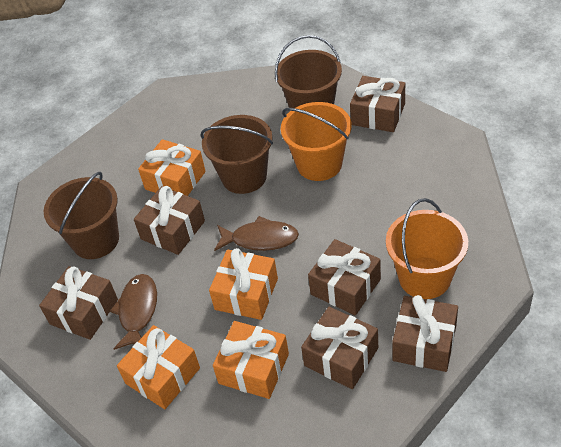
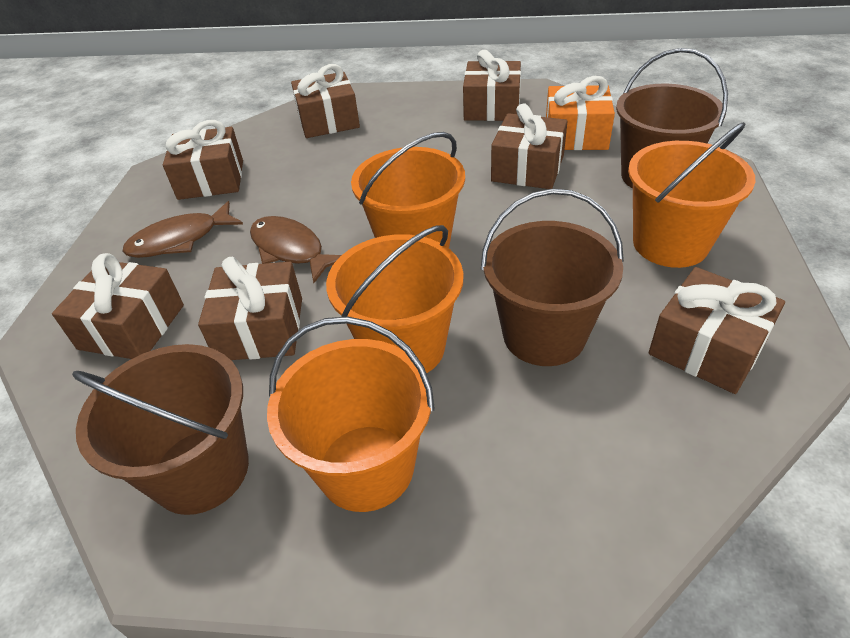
brown gift: [39,266,118,340] [134,186,205,255] [301,307,378,389] [308,239,381,315] [350,76,405,132] [392,295,458,372] = 6 -> [52,253,184,359] [163,120,243,200] [198,256,302,360] [291,64,360,138] [463,50,521,121] [491,103,568,189] [649,267,785,394] = 7
orange bucket: [281,102,352,181] [386,198,468,299] = 2 -> [267,316,435,512] [326,225,464,373] [351,132,465,248] [628,122,756,268] = 4
orange gift: [117,325,200,409] [138,139,206,196] [209,248,278,320] [213,321,289,399] = 4 -> [546,76,615,150] = 1

